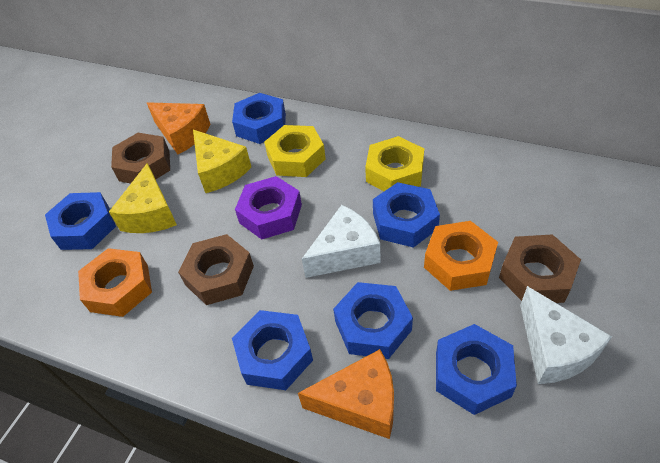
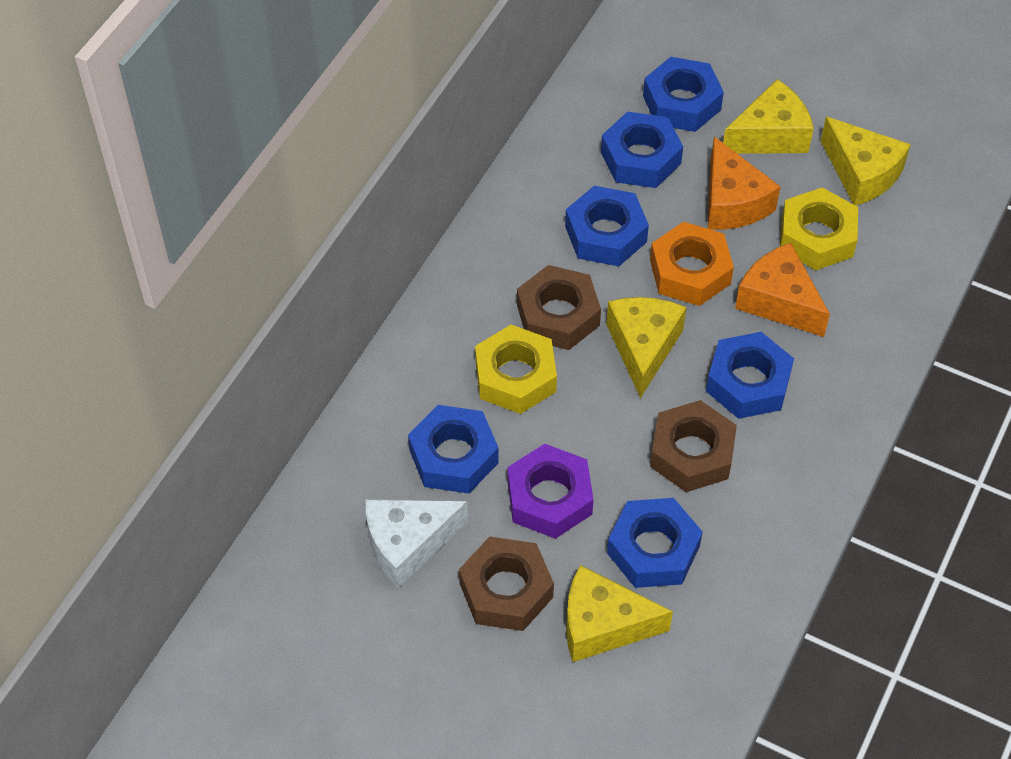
orange nut: [78,248,152,317] [424,221,498,291] = 2 -> [650,222,734,306] = 1
white cheese: [302,205,381,278] [520,286,612,384] = 2 -> [365,499,468,588] = 1
yellow cheese: [109,163,177,233] [193,130,251,193] = 2 -> [566,565,673,662] [606,297,687,398] [723,79,814,154] [821,117,911,206] = 4

